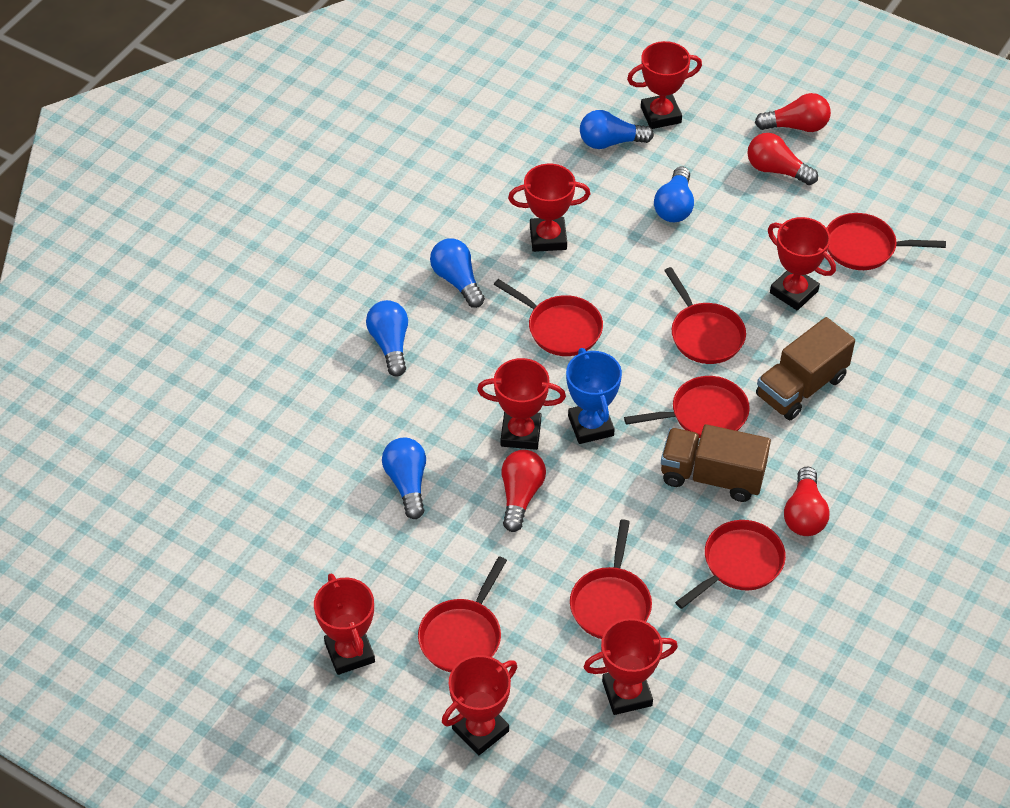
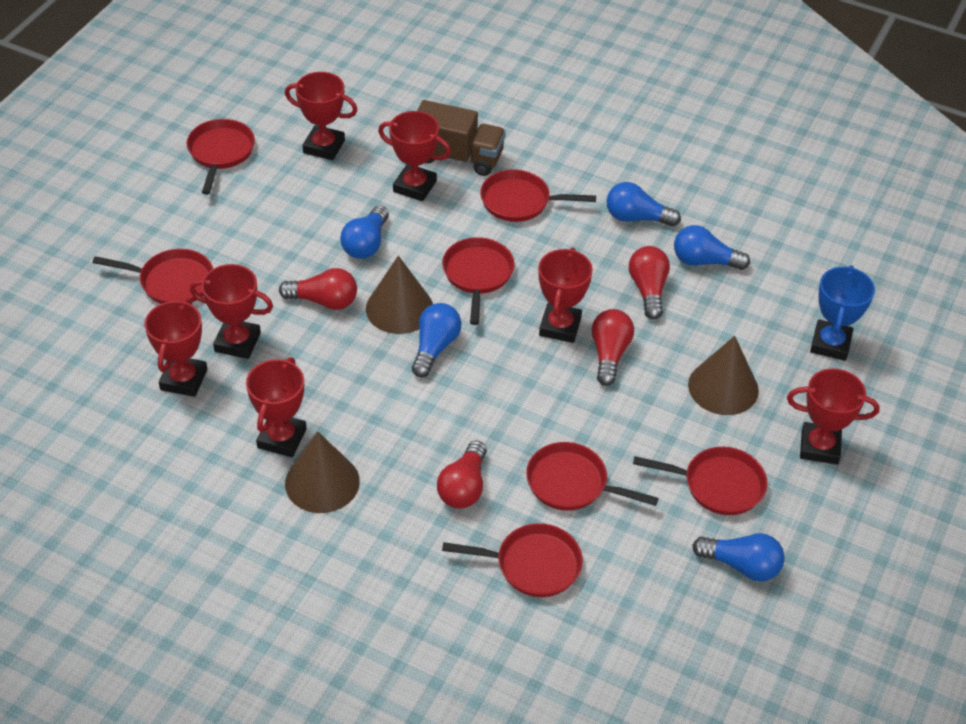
brown cone: none = 0 -> [285,431,360,513] [366,256,433,334] [688,336,759,415] = 3
brown truck: [661,424,771,502] [756,317,855,420] = 2 -> [417,100,506,176] = 1

